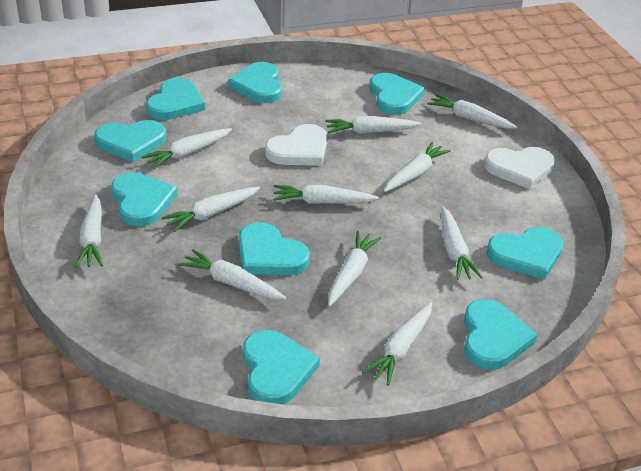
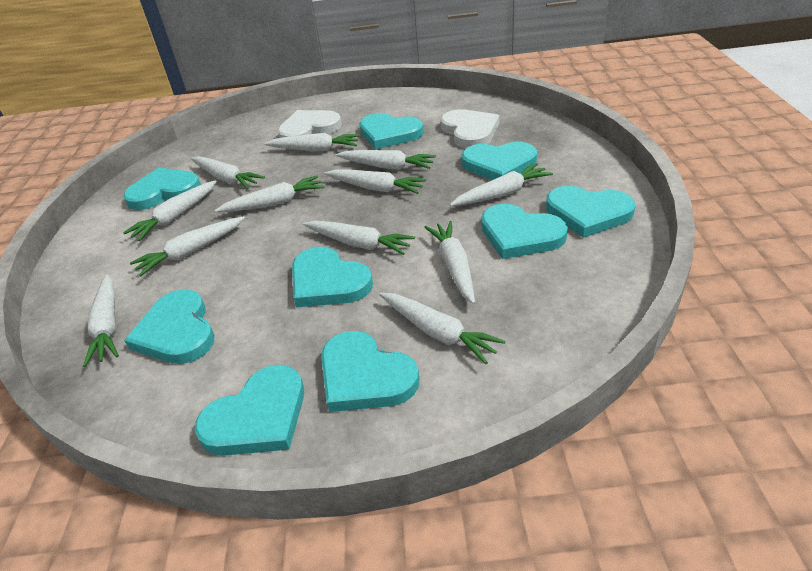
white carrot: [75,194,103,268] [142,128,232,169] [161,187,260,232] [178,249,286,299] [273,184,379,204] [325,116,421,134] [328,231,381,306] [362,302,432,386] [384,142,451,192] [427,94,518,129] [441,206,483,280] = 11 -> [83,274,119,367] [123,180,217,241] [130,216,245,276] [191,156,265,189] [214,175,324,212] [264,133,360,151] [303,221,415,255] [324,170,426,194] [336,150,436,170] [379,293,506,364] [424,221,475,304] [450,163,553,206] = 12

